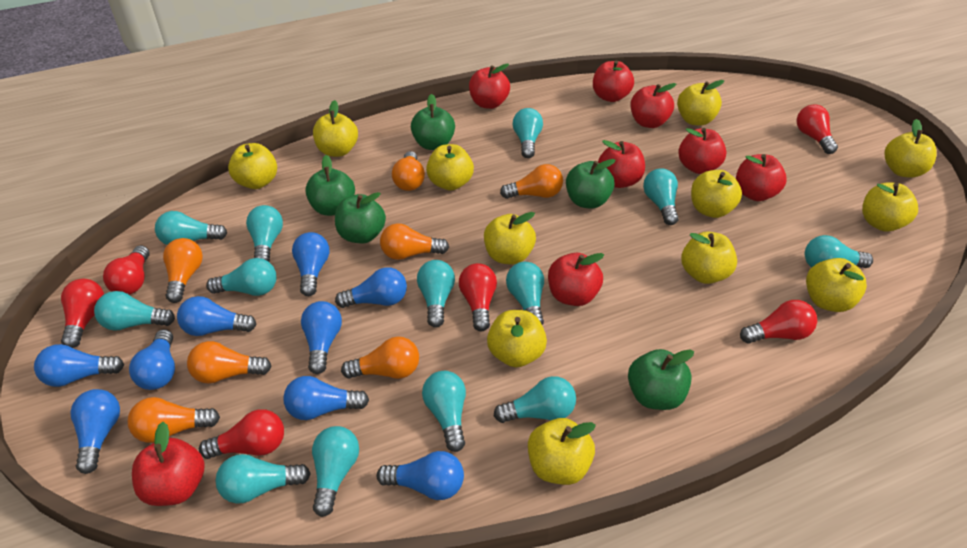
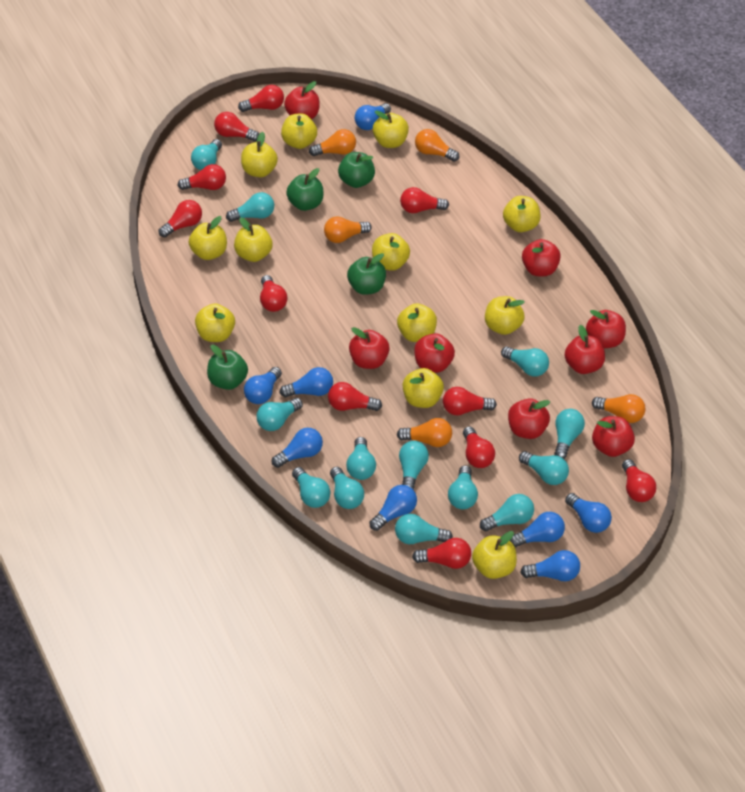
blue light bulb: [34,344,124,387] [70,389,120,474] [129,329,175,390] [177,296,256,336] [283,376,369,420] [292,232,329,296] [301,301,342,374] [335,267,407,308] [377,451,464,500] = 9 -> [244,367,282,404] [272,428,323,468] [280,367,333,397] [355,103,391,130] [369,485,417,531] [510,512,565,547] [520,550,580,582] [565,493,612,533] = 8
green apple: [305,155,355,216] [335,192,386,244] [411,94,455,150] [566,159,615,209] [628,349,694,410] = 5 -> [207,345,248,390] [286,168,324,211] [338,152,375,188] [347,253,386,295] = 4
orange light bulb: [128,397,220,443] [163,238,203,303] [187,341,272,384] [341,336,419,379] [380,223,449,260] [392,151,425,191] [500,164,563,199] = 7 -> [309,129,356,156] [324,216,372,243] [397,418,452,447] [415,129,459,162] [592,394,646,423] = 5
red light bulb: [61,279,104,348] [103,245,149,295] [199,409,284,459] [459,263,497,332] [740,300,817,344] [797,104,838,154] = 6 -> [159,200,202,237] [177,164,226,190] [214,112,259,142] [238,85,284,112] [260,275,287,312] [328,382,382,411] [400,187,449,213] [412,538,471,569] [443,387,497,416] [463,426,495,468] [622,459,656,502] = 11

